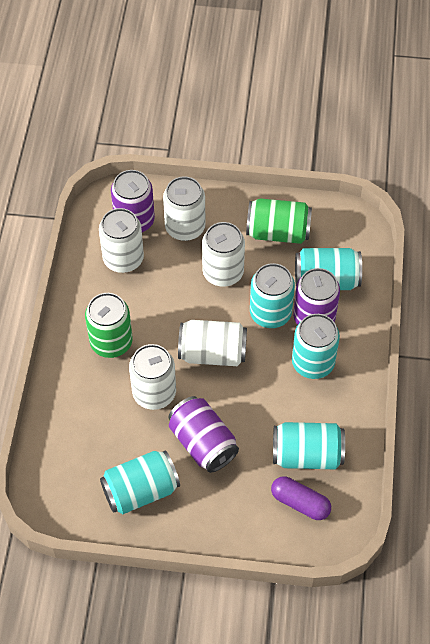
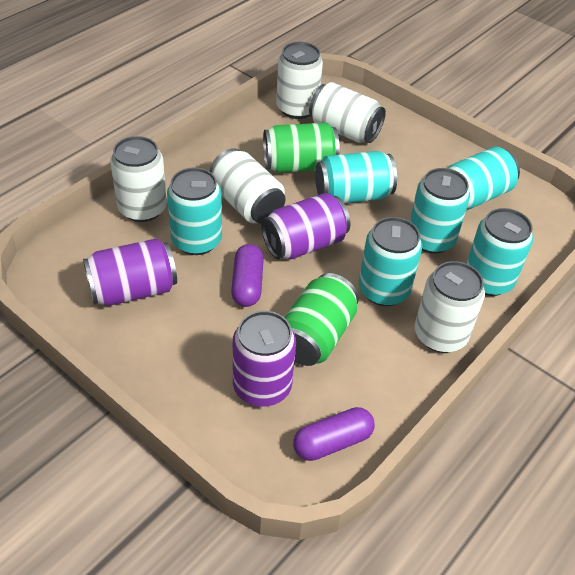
purple capsule: [271,477,331,520] = 1 -> [231,244,264,307] [293,407,375,461] = 2
turquoise can: [100,450,180,514] [250,263,295,328] [273,422,345,469] [292,314,340,379] [295,248,362,290] = 5 -> [167,167,222,255] [315,151,397,203] [359,217,422,306] [410,168,470,254] [448,147,520,210] [466,208,533,296] = 6

